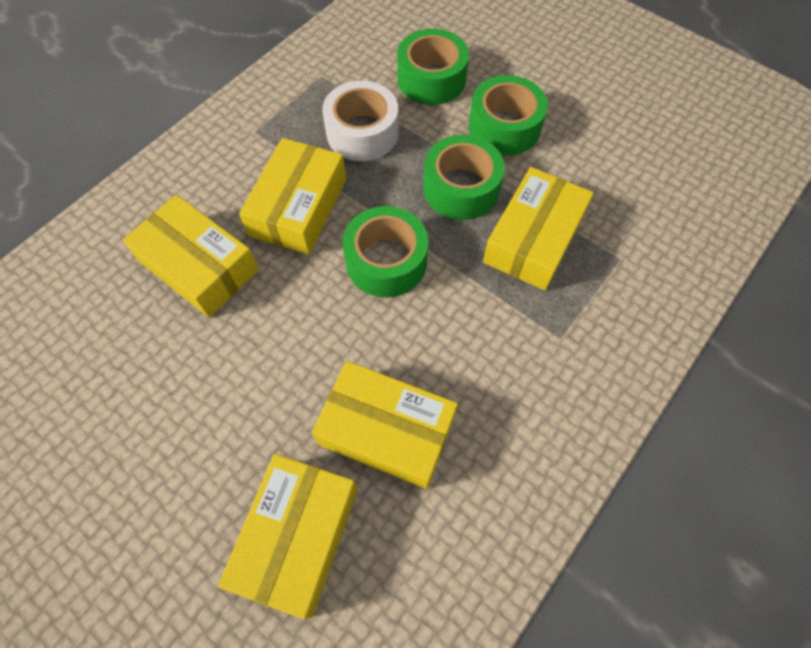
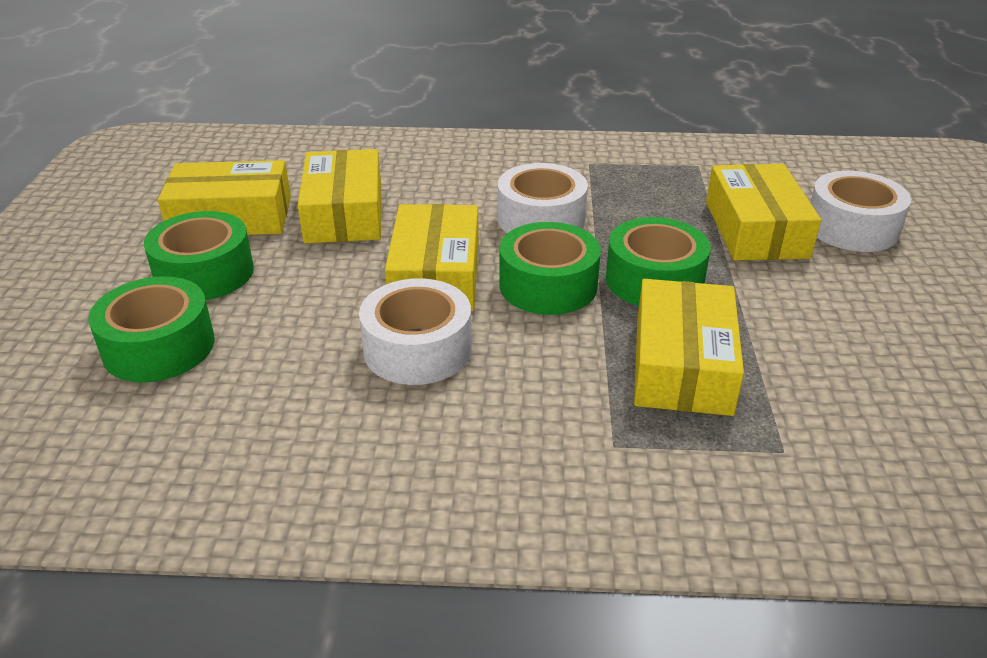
white tape: [322,81,399,161] = 1 -> [359,278,472,385] [498,163,588,233] [810,171,911,252] = 3

